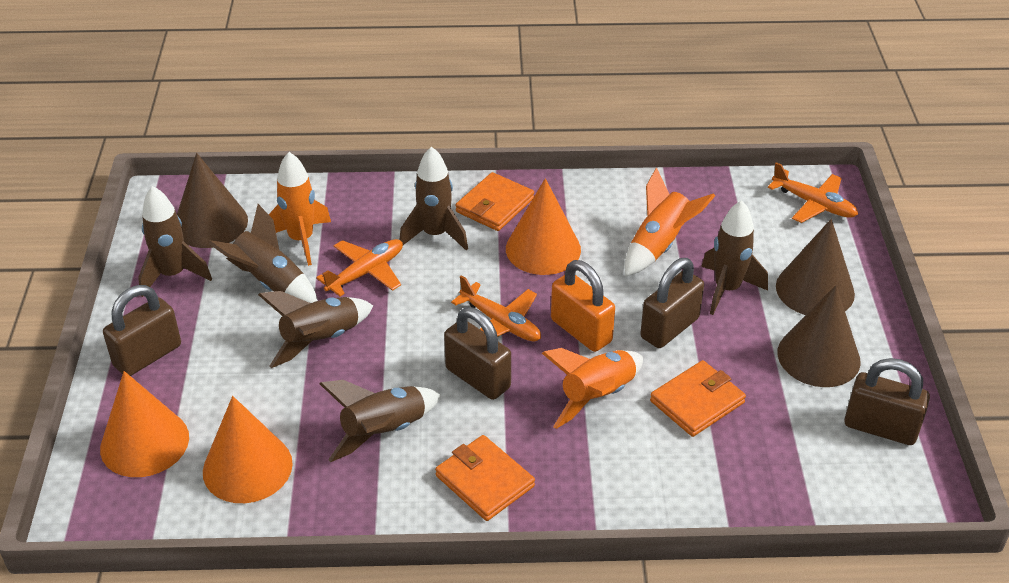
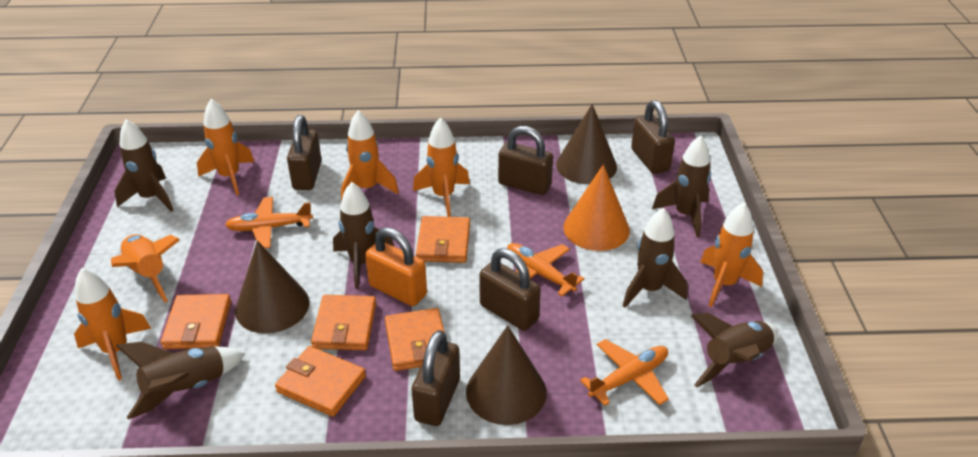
brown padlock: [103,285,181,376] [444,307,511,400] [640,258,704,348] [844,358,930,445] = 4 -> [287,115,322,190] [411,330,460,426] [479,248,541,331] [498,126,553,195] [631,100,675,174] = 5
orange cone: [100,371,189,477] [203,396,293,503] [506,178,581,275] = 3 -> [563,165,630,251] = 1
orange rocket: [268,152,331,266] [542,348,643,429] [625,168,715,277] = 3 -> [74,268,151,380] [111,234,180,302] [197,99,254,195] [341,110,399,201] [413,118,470,217] [700,202,763,307] = 6
orange wallet: [435,435,535,521] [456,172,534,231] [650,360,746,437] = 3 -> [161,294,231,349] [275,346,366,417] [311,295,376,350] [385,308,445,371] [416,216,470,263] = 5

